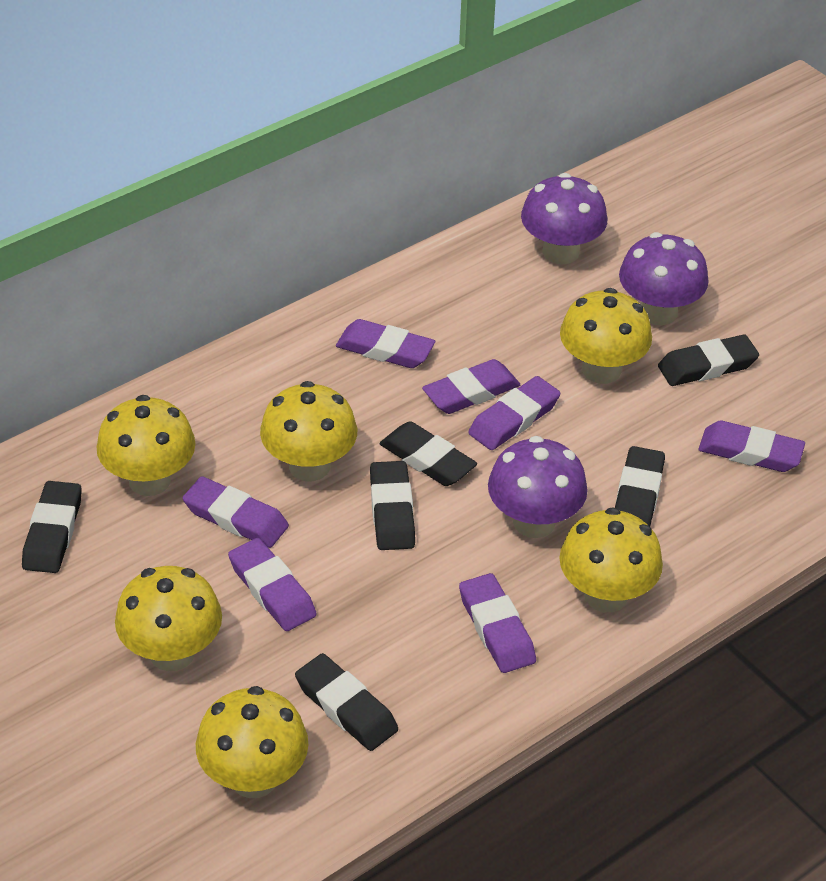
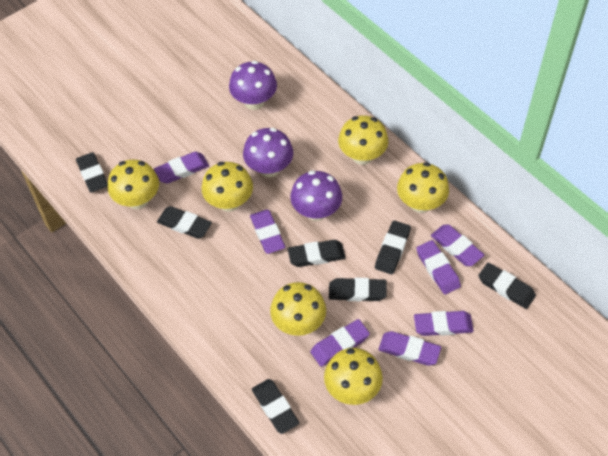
black eraser: [22,481,82,573] [295,653,398,751] [370,461,415,550] [380,421,477,486] [615,446,665,527] [658,335,759,386] = 6 -> [76,152,108,193] [157,206,212,239] [252,379,299,434] [288,240,346,267] [329,278,387,301] [375,221,411,274] [478,263,536,309] = 7

